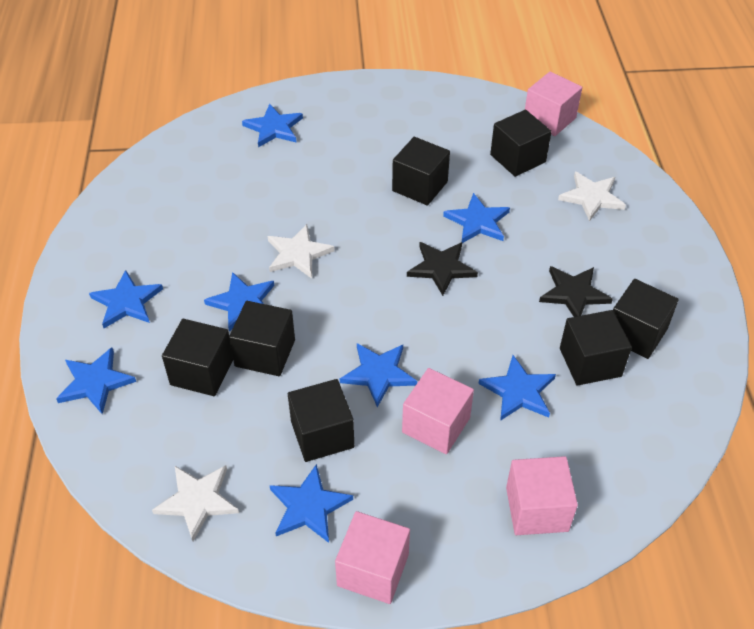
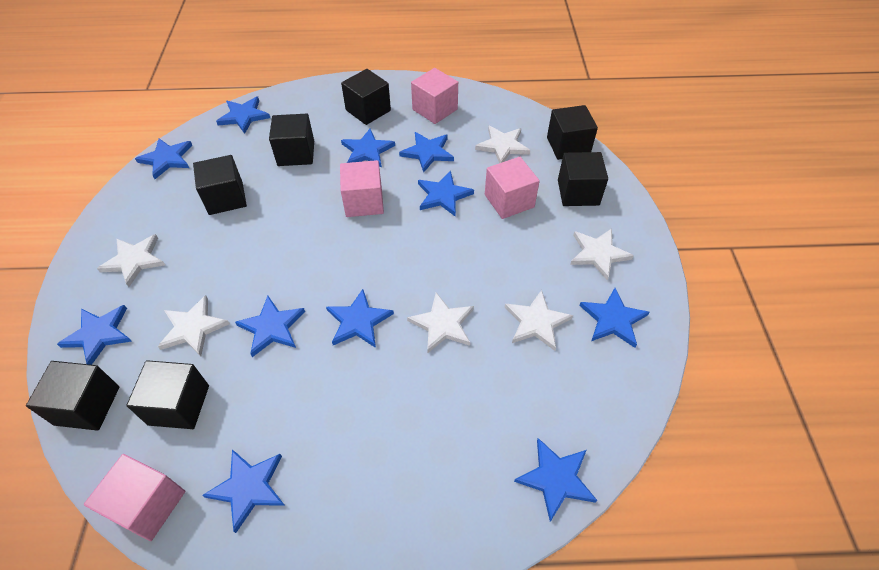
black star: [407,242,478,296] [539,266,613,317] = 2 -> none = 0
blue star: [56,347,136,414] [89,270,163,328] [204,272,274,332] [242,104,303,148] [269,464,353,543] [340,343,417,407] [443,193,510,243] [478,355,556,421] = 8 -> [57,305,132,365] [135,138,192,179] [202,449,285,533] [216,97,270,134] [235,296,305,357] [326,289,394,348] [341,129,395,168] [399,132,454,172] [418,171,474,217] [514,438,597,522] [579,288,649,348] = 11
white star: [152,465,239,541] [268,224,335,279] [558,172,626,221] = 3 -> [97,234,165,287] [158,295,230,356] [407,292,474,353] [475,126,530,163] [505,290,573,351] [570,229,634,281] = 6

